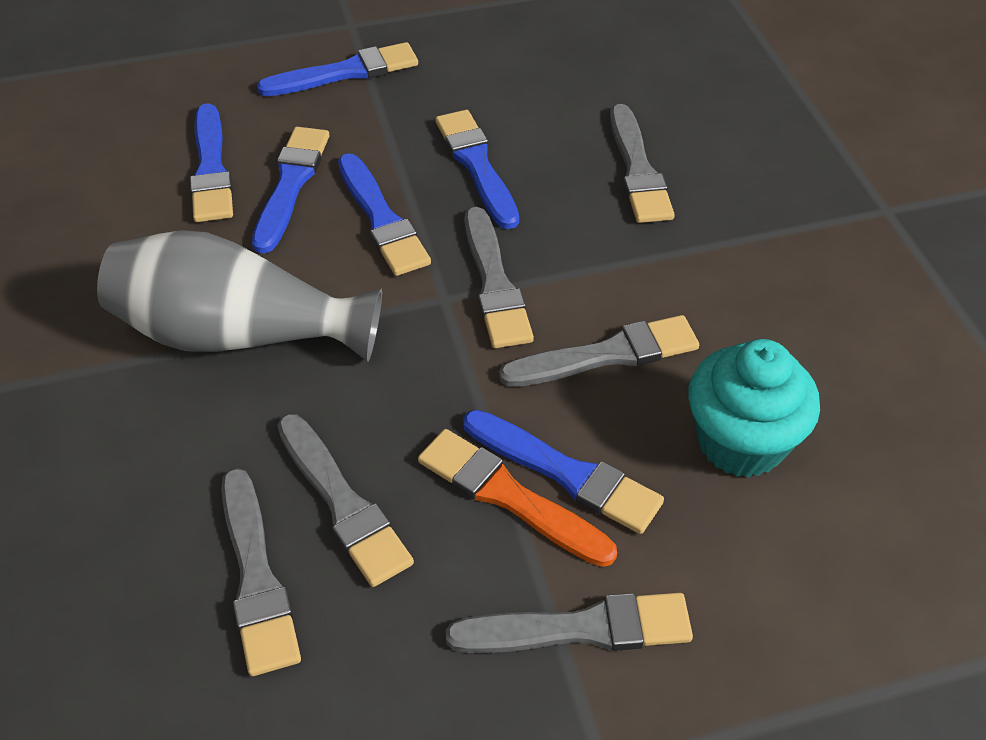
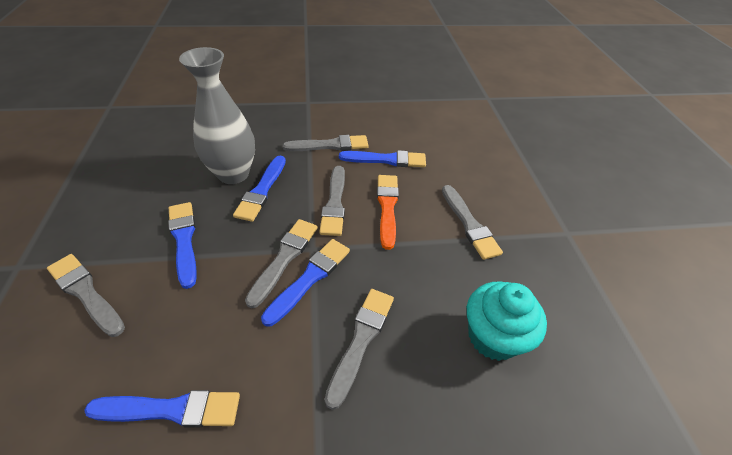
blue brush: [190,103,233,222] [252,127,329,254] [257,42,418,96] [338,153,431,276] [435,110,519,229] [463,410,664,534] = 6 -> [84,390,240,427] [168,202,197,289] [233,156,286,222] [261,239,350,327] [339,150,426,167] = 5

